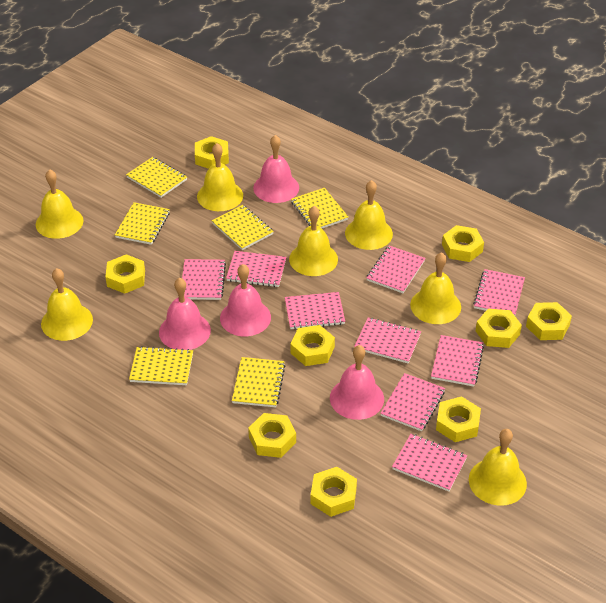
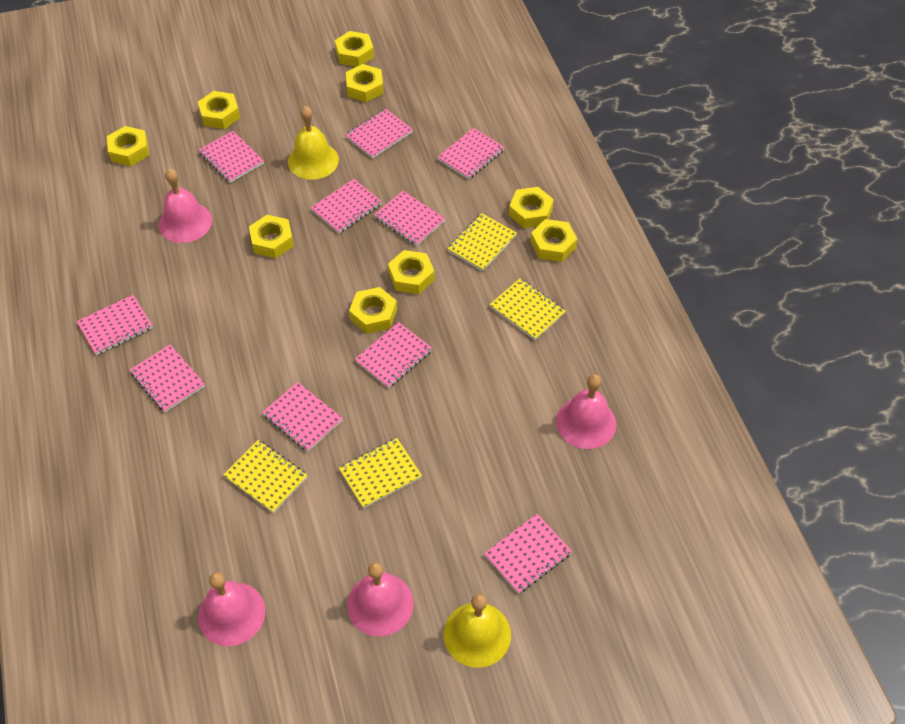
pink notebook: [182,259,226,300] [226,251,286,287] [285,292,345,329] [354,318,421,363] [366,246,425,293] [381,373,445,431] [392,434,467,492] [431,335,484,387] [473,269,525,315] = 9 -> [77,295,153,355] [130,345,205,412] [199,131,264,183] [262,382,343,452] [311,179,382,233] [346,109,413,159] [355,322,432,388] [374,191,445,246] [438,128,505,179] [484,514,572,594] = 10
yellow bell: [36,169,83,239] [41,268,93,341] [197,143,243,211] [289,206,338,276] [345,180,393,250] [410,252,461,324] [469,429,527,506] = 7 -> [288,106,339,180] [444,594,511,668] = 2
yellow notebook: [115,202,170,245] [126,157,187,198] [129,346,193,385] [212,205,274,250] [232,357,285,407] [291,188,348,228] = 6 -> [223,440,307,513] [339,438,422,509] [447,213,517,271] [490,278,566,340] = 4

